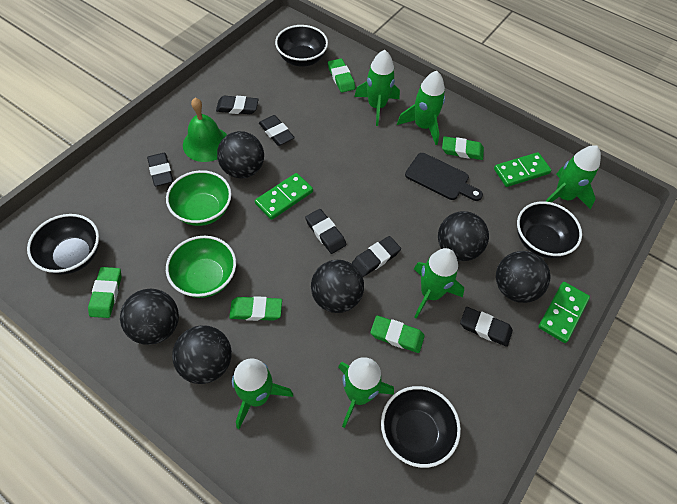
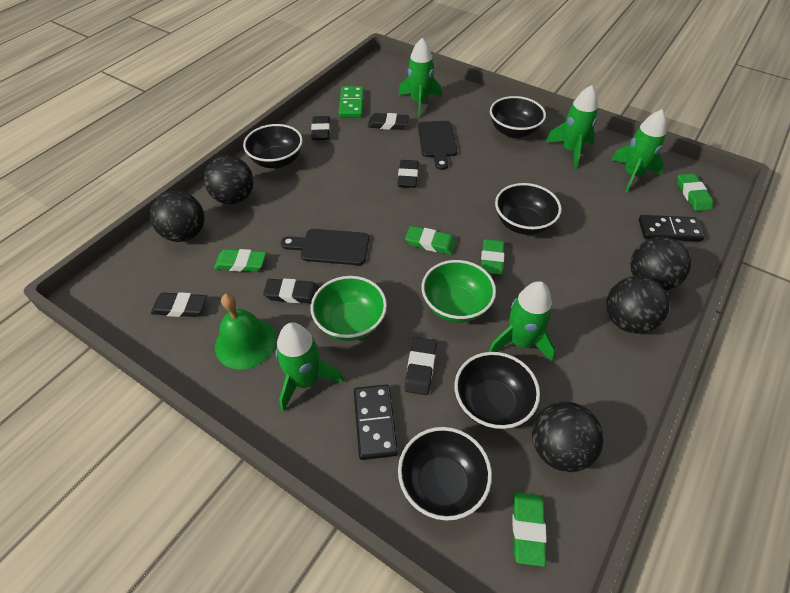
black ball: [120,289,179,345] [172,325,232,384] [217,131,264,178] [311,260,364,313] [438,211,489,261] [496,251,551,303] = 6 -> [150,191,204,242] [204,156,254,204] [532,402,604,472] [606,276,670,334] [630,237,691,291] = 5
black bowl: [27,214,99,274] [275,25,328,67] [381,386,461,468] [517,201,582,258] = 4 -> [243,124,303,169] [398,427,492,520] [454,352,540,430] [490,96,546,138] [495,183,562,235] = 5
black cutting board: [405,153,483,201] = 1 -> [281,229,369,265] [418,121,457,170] = 2
black domino: none = 0 -> [354,384,398,460] [639,215,705,242] = 2
green domino: [255,173,313,220] [494,152,551,187] [538,282,590,343] = 3 -> [339,86,364,117] = 1
green rocket: [232,359,293,429] [338,357,394,428] [354,50,400,126] [397,71,445,145] [414,248,464,319] [545,145,601,209] = 6 -> [276,323,343,412] [399,38,441,117] [488,281,556,362] [545,85,598,168] [611,109,667,192] = 5

